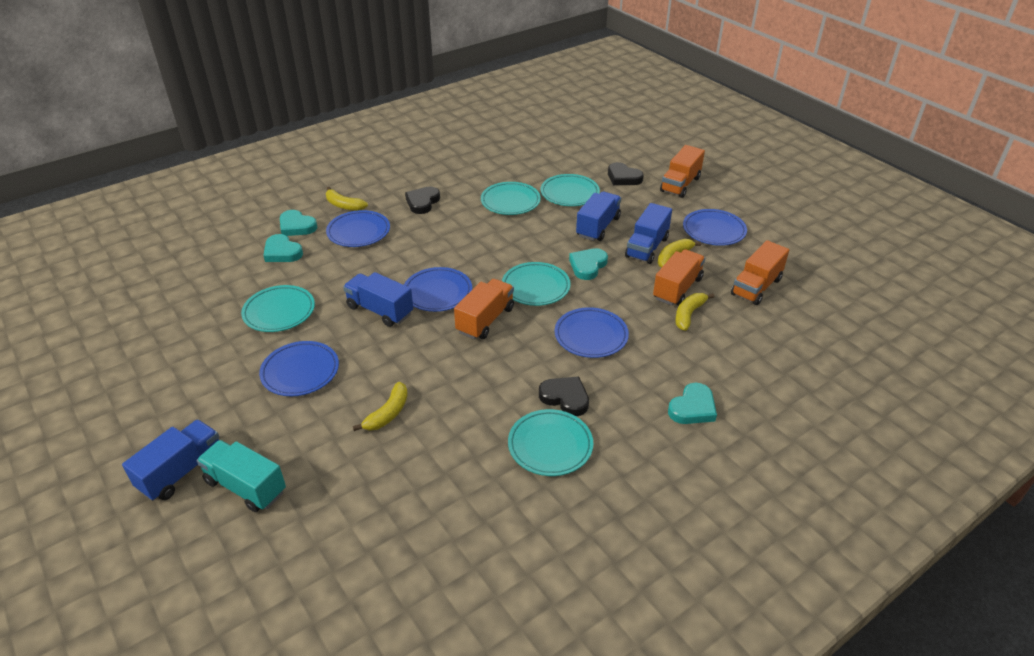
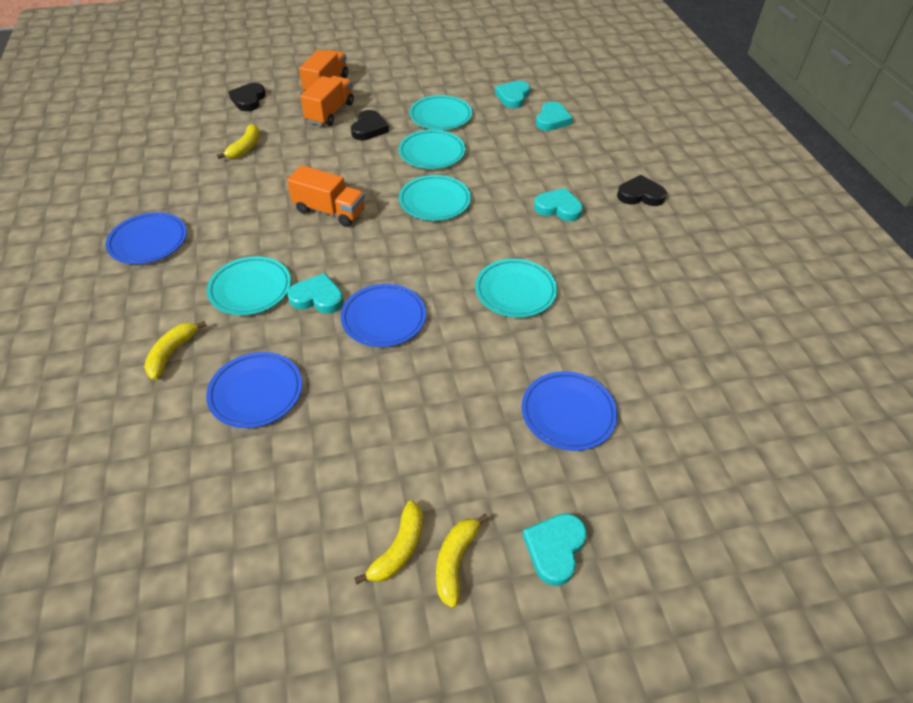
blue plate: [259,341,339,396] [326,210,390,247] [404,267,472,312] [555,307,629,358] [683,209,747,246] = 5 -> [106,212,187,264] [206,352,302,428] [341,284,426,347] [522,371,618,451] = 4
blue truck: [122,420,219,501] [343,272,413,327] [576,192,621,241] [625,203,672,264] = 4 -> none = 0
orange truck: [454,279,514,339] [653,249,705,306] [660,145,705,198] [731,240,789,305] = 4 -> [287,165,365,227] [299,50,348,91] [300,76,354,126] = 3
turquoise heart: [263,234,303,262] [280,210,318,236] [569,248,608,280] [668,383,717,424] = 4 -> [287,273,344,313] [495,81,530,108] [523,513,587,586] [534,188,583,221] [536,102,573,131] = 5
turquoise truck: [196,440,286,512] = 1 -> none = 0

